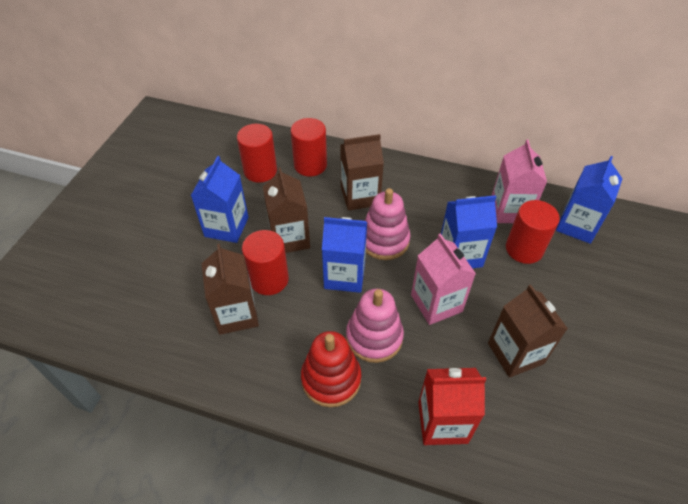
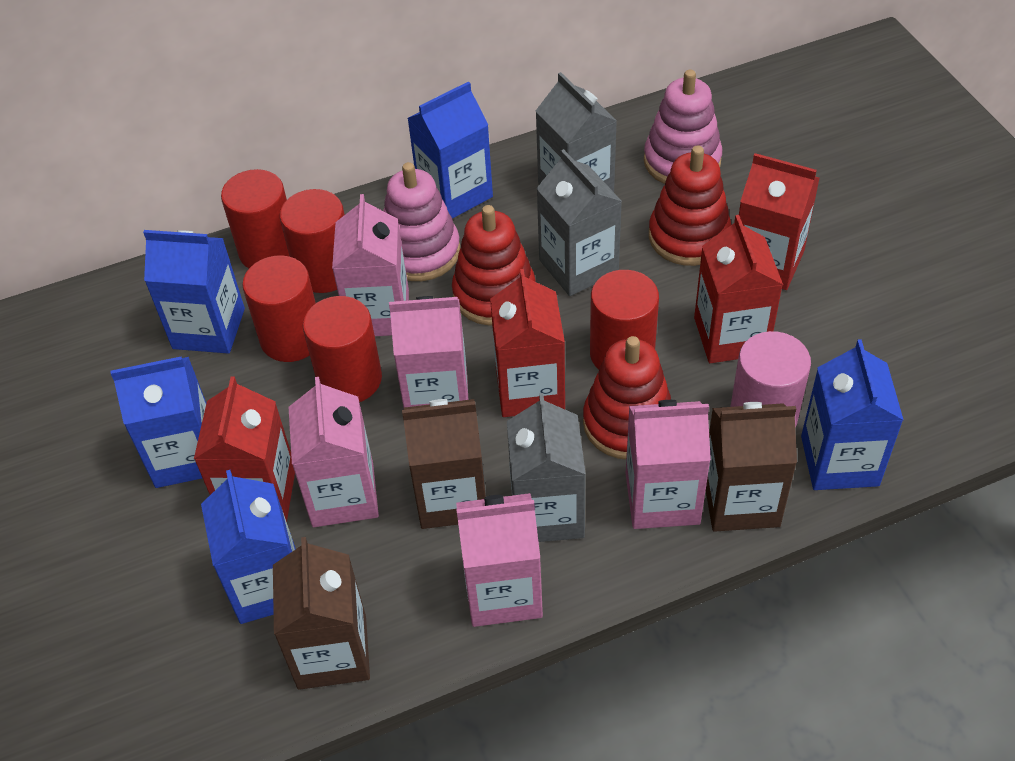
blue carton: [191,156,249,243] [322,217,367,293] [441,195,497,268] [556,156,623,244] = 4 -> [110,356,206,488] [143,230,245,354] [201,470,296,624] [408,82,493,219] [801,339,904,490] = 5
brown carton: [202,244,259,335] [263,167,310,253] [341,134,384,211] [488,284,568,378] = 4 -> [273,537,370,690] [402,399,486,529] [706,402,797,532] = 3
grey carton: none = 0 -> [507,393,586,542] [536,72,617,192] [536,149,622,296] = 3
pink carton: [411,233,476,325] [492,140,547,223] = 2 -> [289,377,379,527] [332,194,409,336] [389,296,468,408] [456,493,543,627] [626,400,711,529] = 5
pink cylinder: none = 0 -> [730,331,811,428] = 1
red carton: [418,368,486,445] = 1 -> [194,376,295,522] [490,269,565,417] [694,215,783,363] [739,153,820,290] = 4
red cylinder: [237,124,277,183] [242,230,289,295] [291,118,327,176] [506,200,560,264] = 4 -> [221,169,290,268] [242,255,316,362] [280,189,345,293] [303,296,382,402] [590,270,659,369] = 5
red stacking toy: [301,331,361,407] = 1 -> [452,205,536,326] [583,336,671,459] [649,145,731,266] = 3

